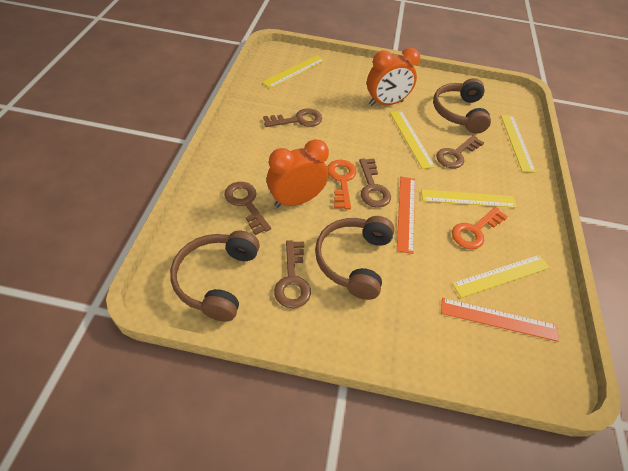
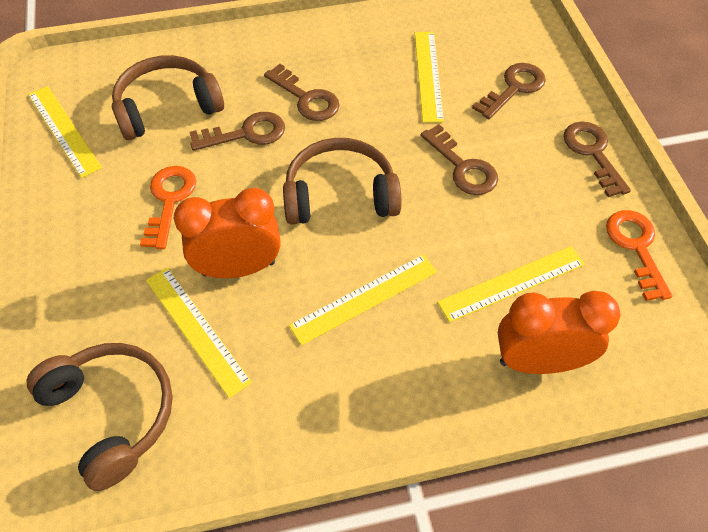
orange ruler: [397,177,415,254] [441,298,559,342] = 2 -> none = 0

